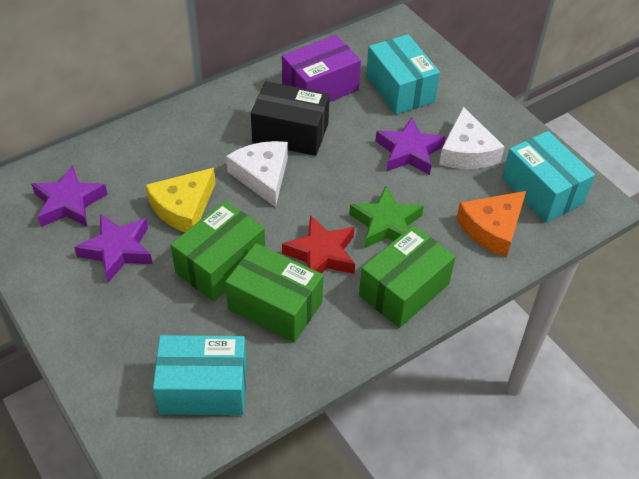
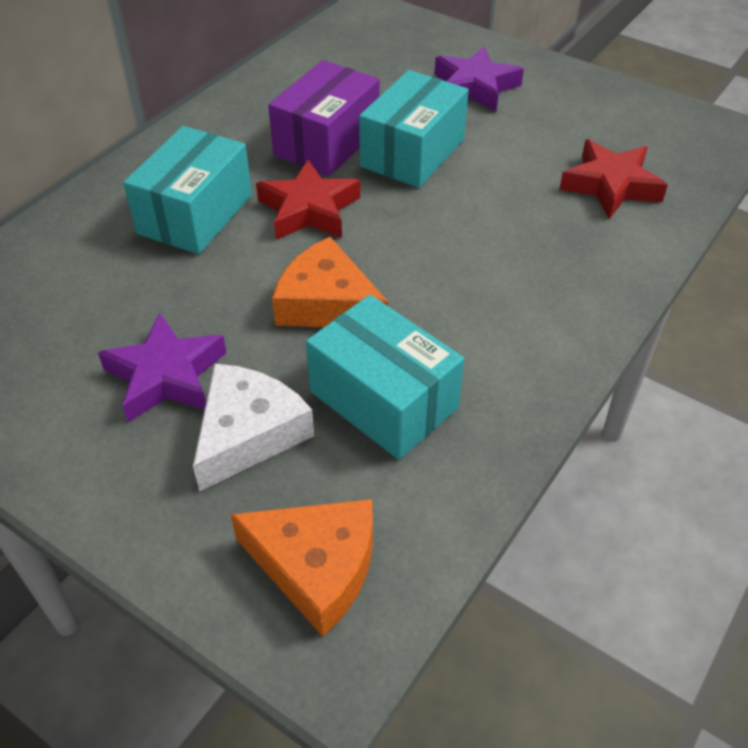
black box: [251,81,330,156] = 1 -> none = 0
green box: [171,201,265,302] [225,243,324,342] [359,225,456,328] = 3 -> none = 0
green star: [349,186,424,249] = 1 -> none = 0
orange cheese: [457,191,526,258] = 1 -> [231,499,373,637] [272,237,388,327] = 2
purple star: [31,165,108,227] [74,214,153,283] [376,117,445,175] = 3 -> [98,313,227,422] [435,47,524,112] = 2
red star: [282,215,355,274] = 1 -> [256,160,360,240] [559,140,668,219] = 2
white cheese: [226,141,288,208] [439,107,505,169] = 2 -> [193,364,314,491] = 1
yellow cheese: [146,168,216,232] = 1 -> none = 0

